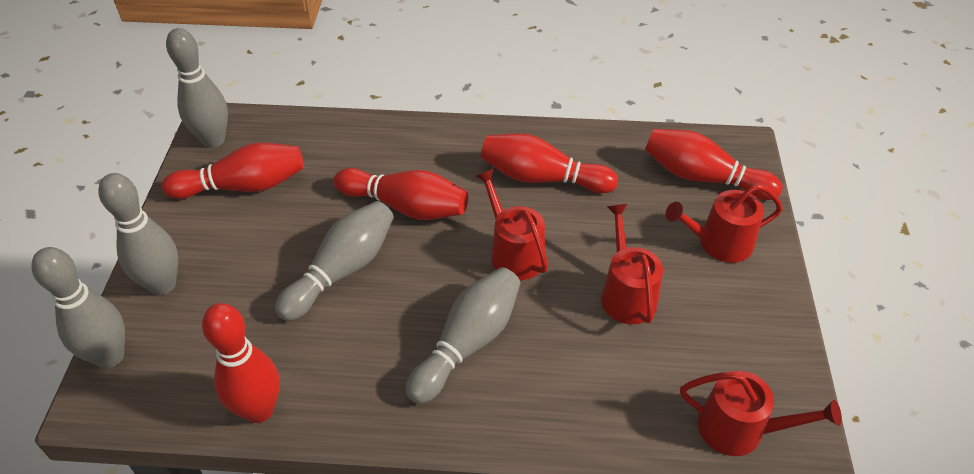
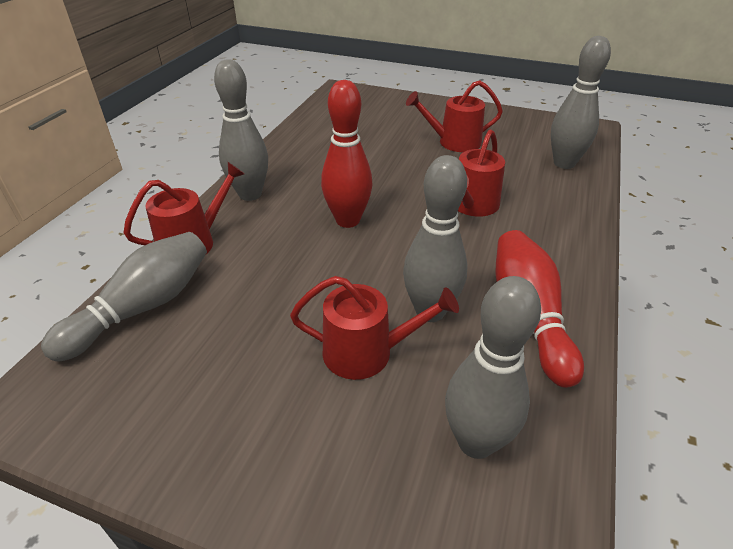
red bowling pin: [162,142,304,199] [202,303,280,423] [334,168,468,220] [481,133,618,193] [645,129,783,200] = 5 -> [321,80,373,228] [495,230,584,388] = 2

